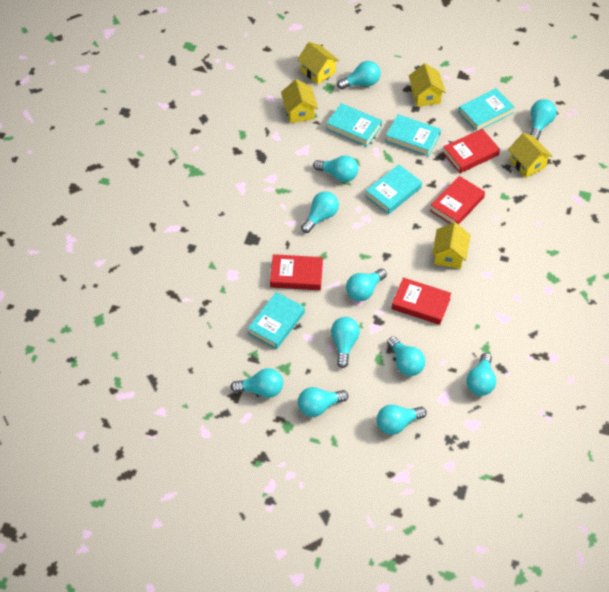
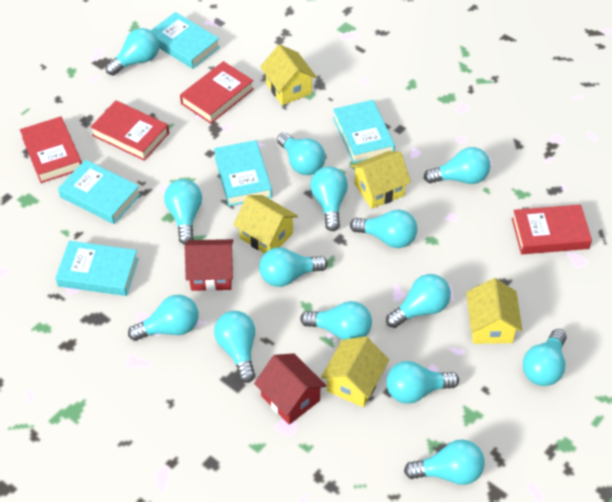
red house: none = 0 -> [185,239,233,291] [254,353,327,425] = 2
turquoise light bulb: [231,368,283,398] [298,387,348,417] [301,191,339,233] [313,155,358,182] [331,317,360,368] [337,61,381,89] [346,269,387,301] [377,405,427,435] [387,336,425,376] [466,353,496,396] [530,99,557,140] = 11 -> [106,28,159,76] [128,295,198,341] [164,179,202,245] [214,311,255,383] [259,247,328,287] [277,132,325,175] [300,301,372,340] [310,166,348,231] [350,210,417,248] [386,274,451,328] [386,361,459,404] [404,439,485,485] [424,147,491,184] [523,329,567,386] = 14

